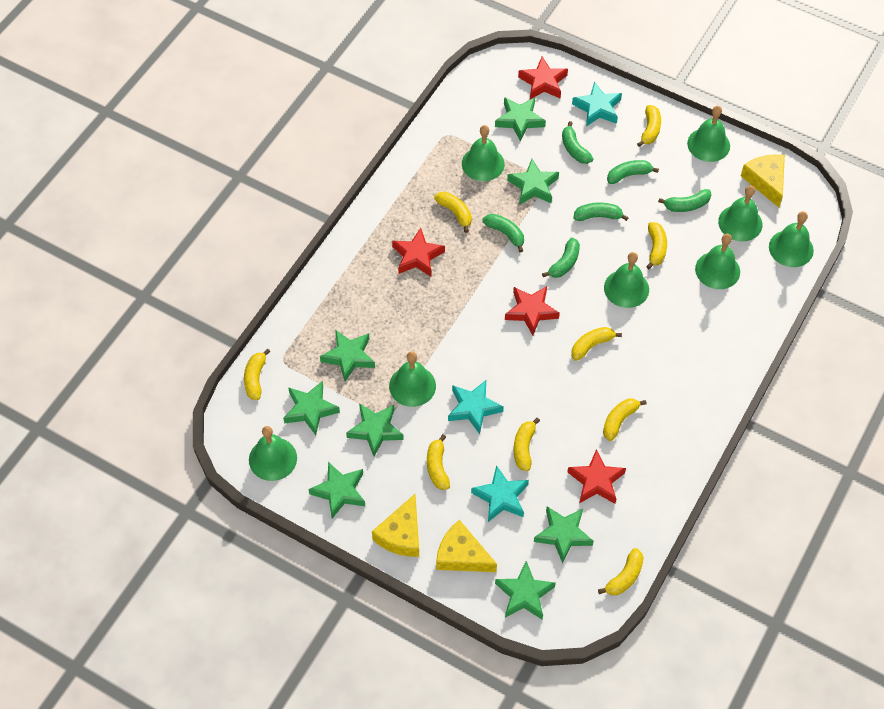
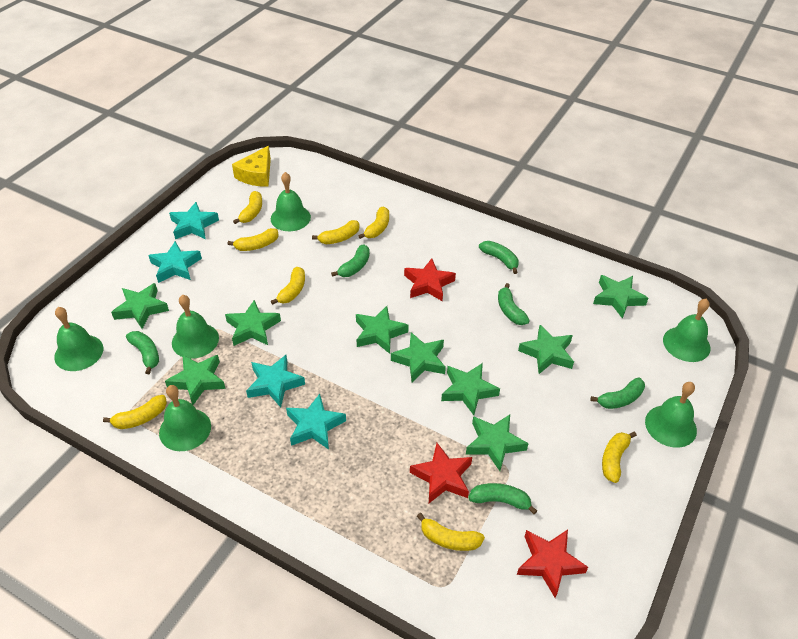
green bell: [249,426,297,481] [389,351,436,407] [462,125,505,181] [604,252,649,308] [687,106,730,162] [695,234,740,289] [718,185,763,241] [769,211,814,267] = 8 -> [54,307,103,371] [159,385,211,451] [172,295,219,359] [271,172,311,231] [645,382,697,448] [663,299,710,362] = 6
green star: [283,381,340,435] [308,462,365,518] [320,330,375,381] [346,403,404,457] [495,97,546,142] [495,561,556,619] [507,159,559,204] [534,506,594,564] = 8 -> [111,283,169,329] [165,354,226,405] [225,300,281,346] [356,306,409,354] [391,332,446,382] [441,363,500,415] [466,415,529,471] [518,325,574,374] [593,275,648,319] = 9
red star: [392,228,445,276] [505,286,560,335] [518,57,568,99] [568,449,626,504] = 4 -> [404,258,456,301] [410,443,472,503] [517,530,588,598] = 3
turquoise star: [448,380,504,434] [471,465,529,522] [572,82,622,126] = 3 -> [148,241,202,283] [169,202,219,239] [246,355,305,407] [286,394,346,450] = 4
yellow banana: [244,349,270,400] [427,434,450,490] [434,192,472,233] [514,418,540,471] [571,327,622,361] [598,548,644,595] [603,398,647,441] [637,105,661,147] [646,222,667,269] = 9 -> [103,395,167,429] [228,228,279,251] [233,191,262,224] [271,267,305,305] [312,220,360,244] [358,207,389,239] [417,513,485,551] [602,431,637,483] = 8
yellow cheese: [372,494,419,557] [436,520,497,572] [741,154,785,207] = 3 -> [232,146,271,187] = 1

